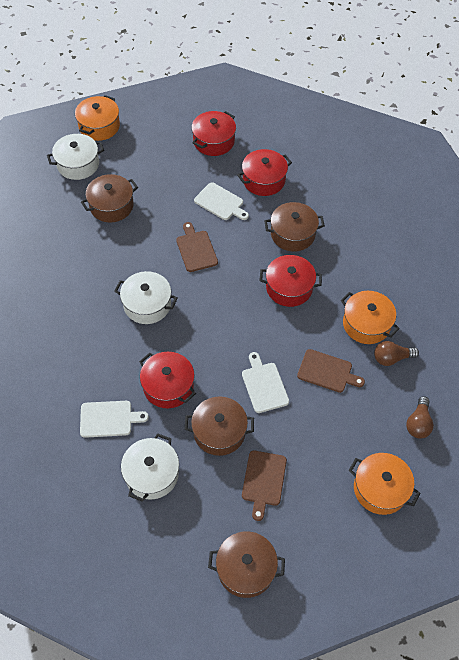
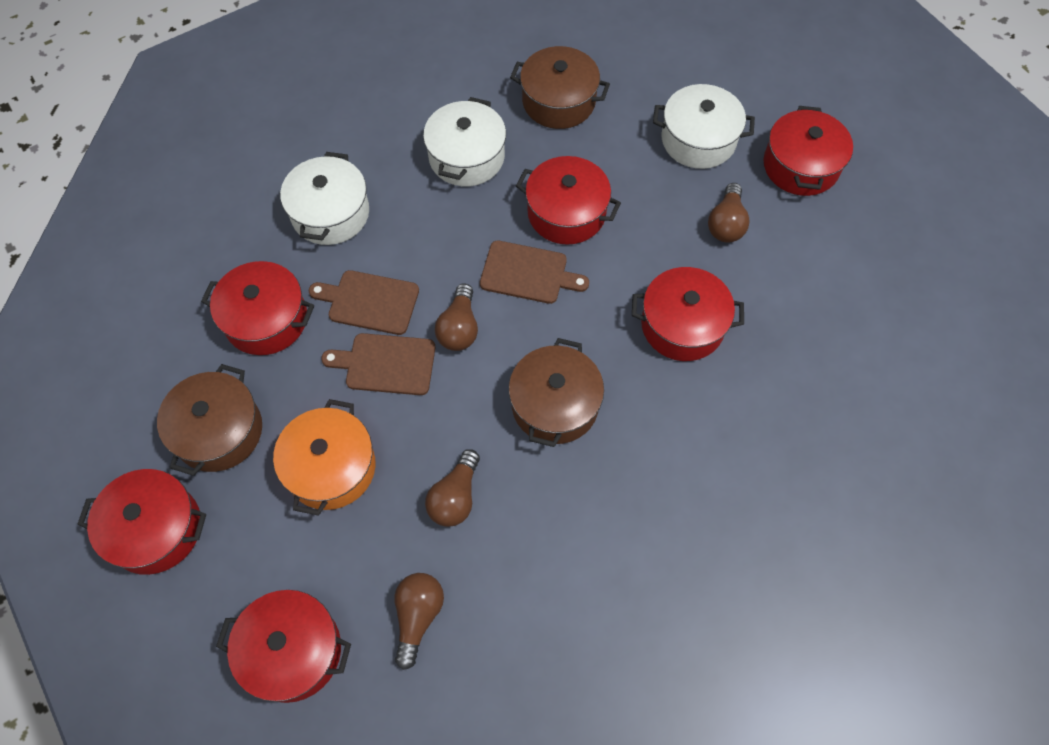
brown light bulb: [374,341,419,366] [406,396,434,438] = 2 -> [394,573,444,670] [425,449,480,527] [435,284,478,351] [708,183,750,243] = 4
brown pot: [81,174,138,223] [185,396,254,456] [208,531,285,598] [264,202,325,252] = 4 -> [157,364,262,476] [509,338,604,447] [510,46,610,129] = 3
orange pot: [75,95,120,141] [341,291,400,344] [349,453,420,515] = 3 -> [273,399,375,516] = 1
red pot: [139,352,196,408] [192,111,236,156] [237,149,292,196] [259,255,322,307] = 4 -> [77,469,206,575] [201,261,314,355] [216,590,351,703] [516,156,621,245] [632,267,744,361] [763,106,853,196] = 6
white cutting board: [80,401,149,438] [194,182,249,220] [242,352,289,413] = 3 -> none = 0

